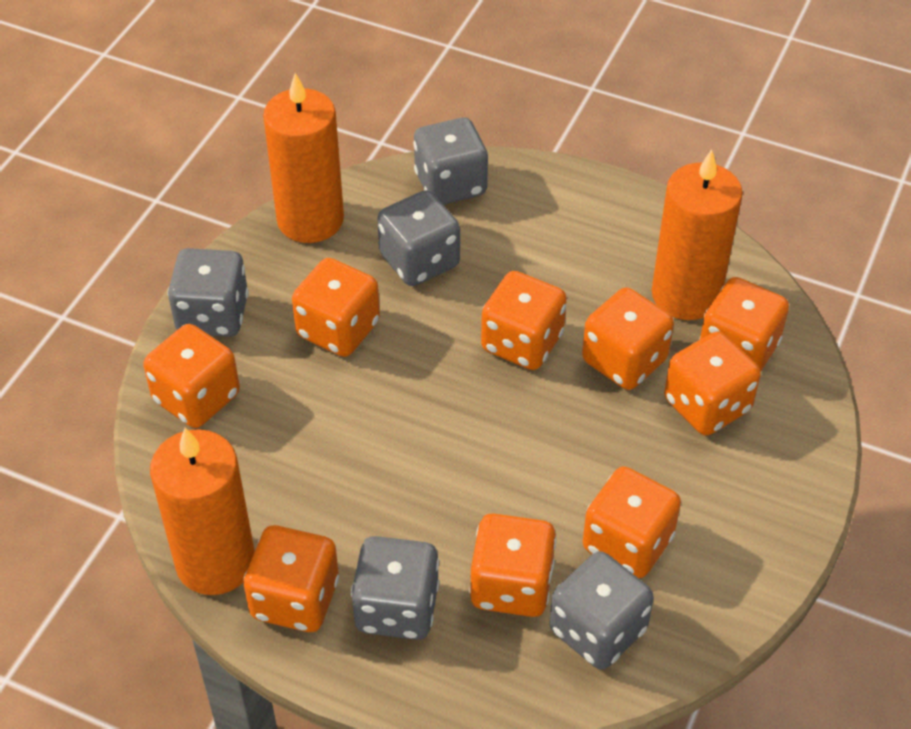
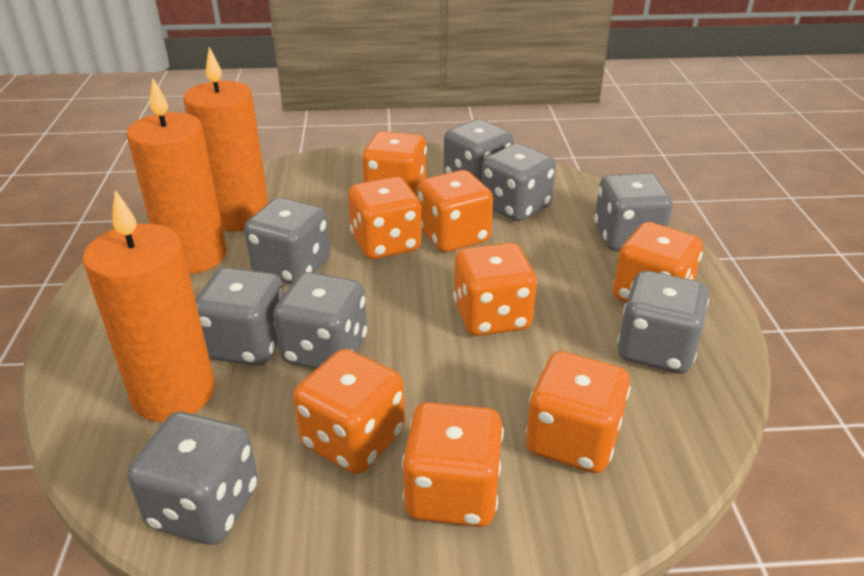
grey dice: [167,248,249,337] [351,536,440,640] [377,190,460,286] [413,117,488,205] [549,551,654,669] = 5 -> [127,412,258,545] [195,268,284,366] [244,198,330,284] [273,272,367,369] [444,119,513,182] [481,144,556,222] [594,173,673,251] [617,271,709,373] = 8
orange dice: [143,324,240,428] [244,525,339,632] [292,258,380,357] [469,513,556,617] [481,271,567,370] [582,288,674,390] [583,467,681,578] [664,331,761,436] [699,277,789,372] = 9 -> [293,349,405,474] [348,177,422,259] [362,131,427,196] [402,402,504,527] [418,170,493,252] [453,243,537,336] [526,351,631,473] [613,222,703,303] = 8

